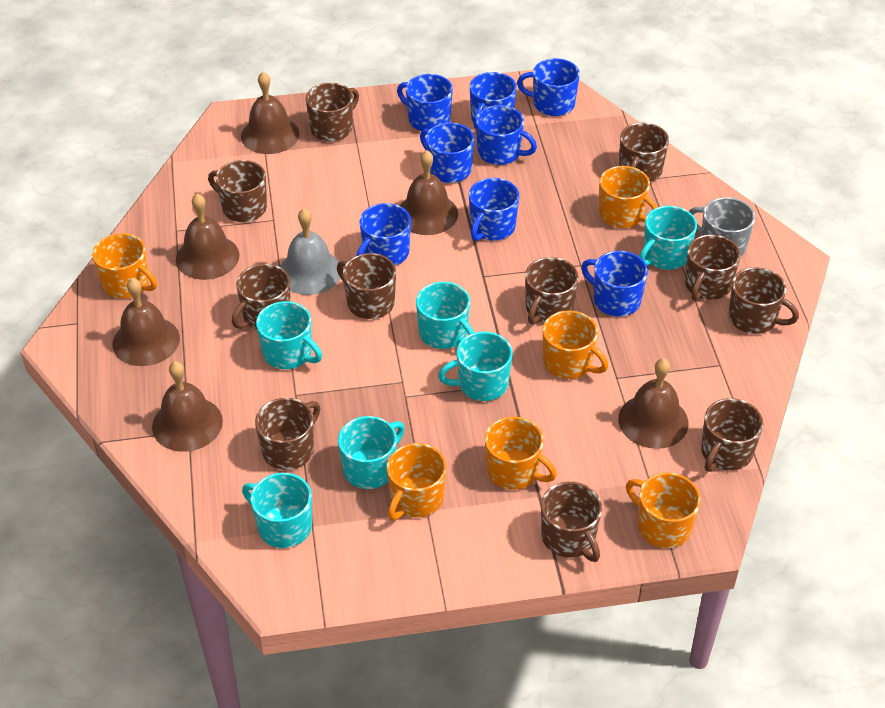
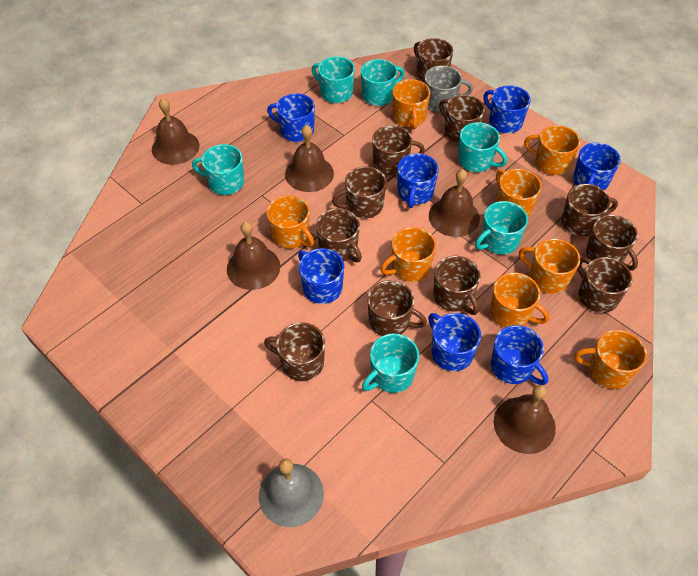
blue mug: [357,203,411,266] [397,74,453,131] [420,123,474,183] [469,72,517,129] [469,178,519,241] [476,105,537,165] [517,58,580,116] [581,251,648,317] = 8 -> [267,93,315,142] [298,248,344,304] [397,153,439,208] [428,313,481,371] [483,85,531,133] [491,325,548,385] [573,143,621,191] = 7
brown bell: [112,278,180,366] [152,361,223,452] [176,194,239,280] [241,72,299,154] [400,150,458,235] [618,358,689,449] = 6 -> [152,98,199,165] [227,221,280,290] [285,125,334,192] [429,169,480,237] [494,385,556,454] = 5
orange mug: [92,233,157,298] [387,443,447,520] [485,417,557,490] [543,310,608,379] [599,166,658,228] [626,473,701,548] = 6 -> [266,195,314,248] [380,227,436,282] [393,79,430,130] [490,273,549,328] [496,169,542,217] [519,239,580,294] [524,125,580,175] [574,330,647,389] = 8

